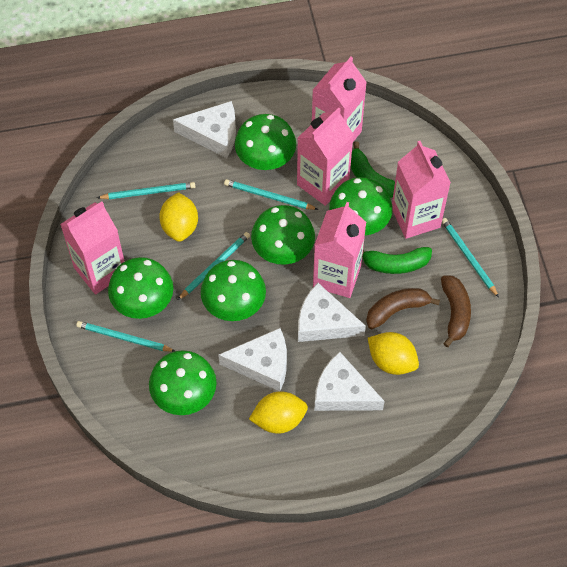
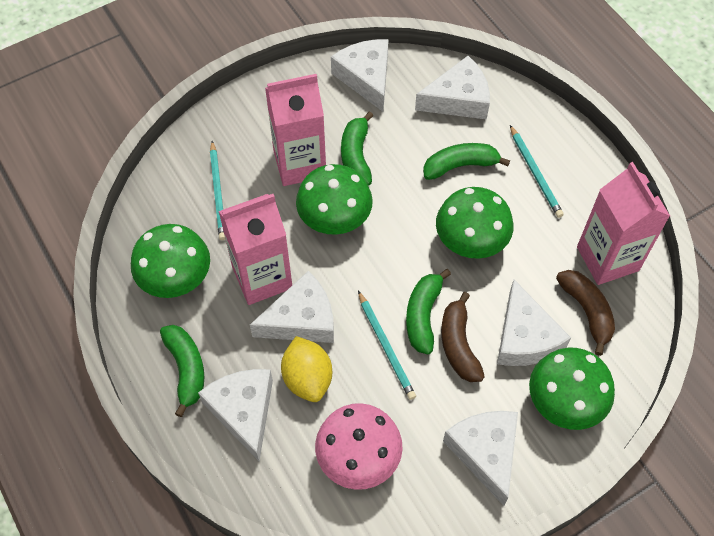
green banana: [351,141,395,198] [362,247,432,274] = 2 -> [160,325,204,417] [341,111,373,186] [406,269,451,354] [423,143,510,180] = 4
green mushroom: [108,257,173,319] [149,350,217,415] [201,260,266,321] [235,114,296,170] [251,205,315,265] [329,177,392,235] = 6 -> [131,224,210,298] [296,164,373,235] [436,187,513,259] [529,347,615,430] = 4
pink carton: [60,201,125,294] [297,107,354,206] [312,57,367,142] [313,202,366,298] [392,141,451,239] = 5 -> [218,194,292,305] [265,74,326,186] [577,162,670,285] = 3
pink mushroom: none = 0 -> [315,403,403,490] = 1
turquoise pencil: [76,321,175,352] [97,182,195,199] [178,232,250,300] [224,179,319,210] [442,218,499,297] = 5 -> [210,141,225,240] [358,291,416,400] [510,125,564,218] = 3
white cheese: [173,101,236,158] [218,328,287,391] [298,283,366,342] [314,352,385,411] = 4 -> [198,369,273,461] [250,271,334,343] [331,39,389,112] [415,56,490,119] [443,411,518,506] [497,280,571,366] = 6
yellow lemon: [159,192,198,242] [249,391,308,434] [368,332,419,375] = 3 -> [281,336,332,402] = 1

